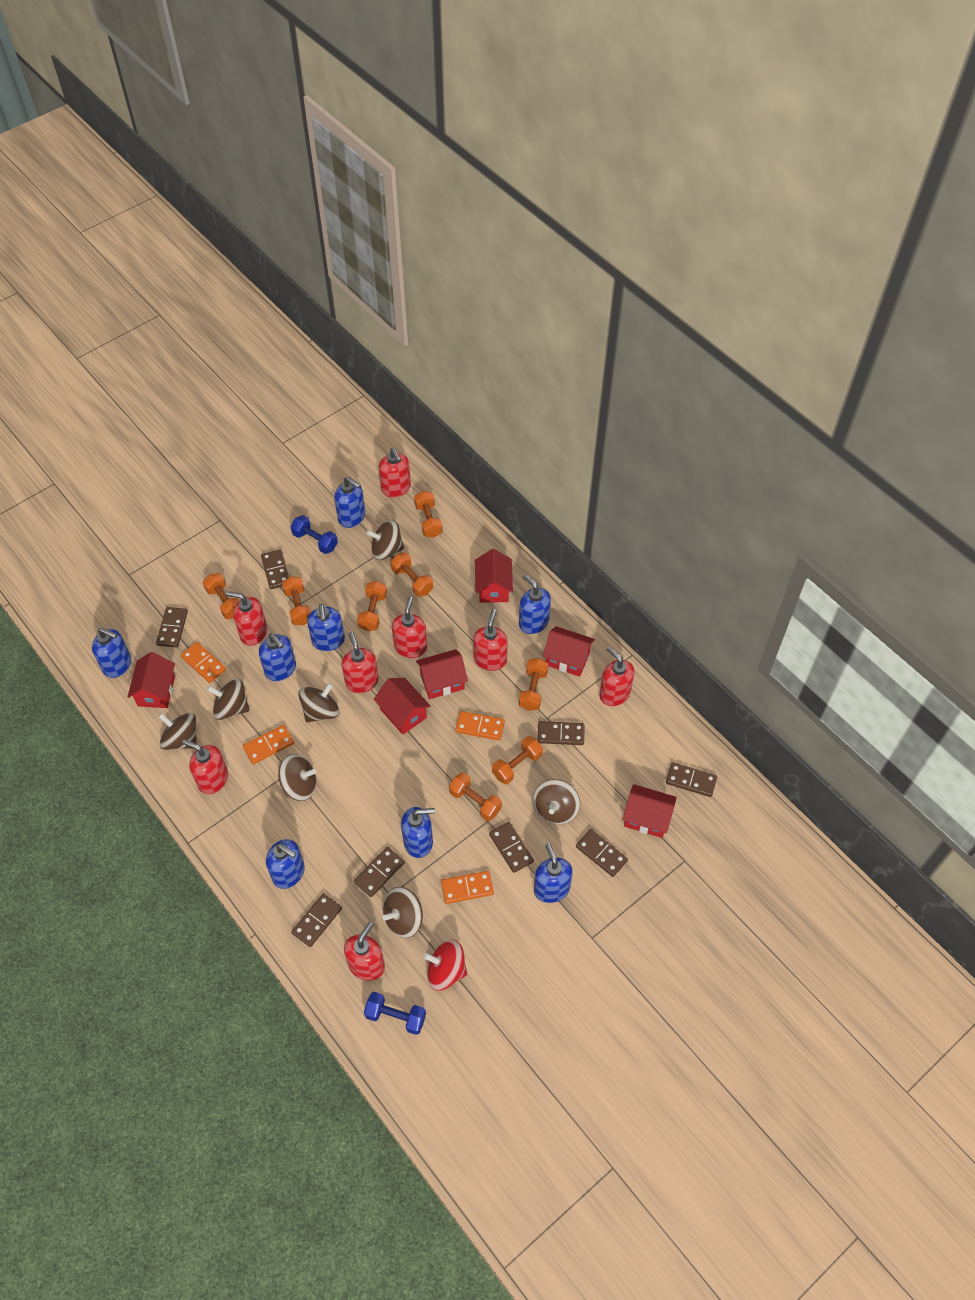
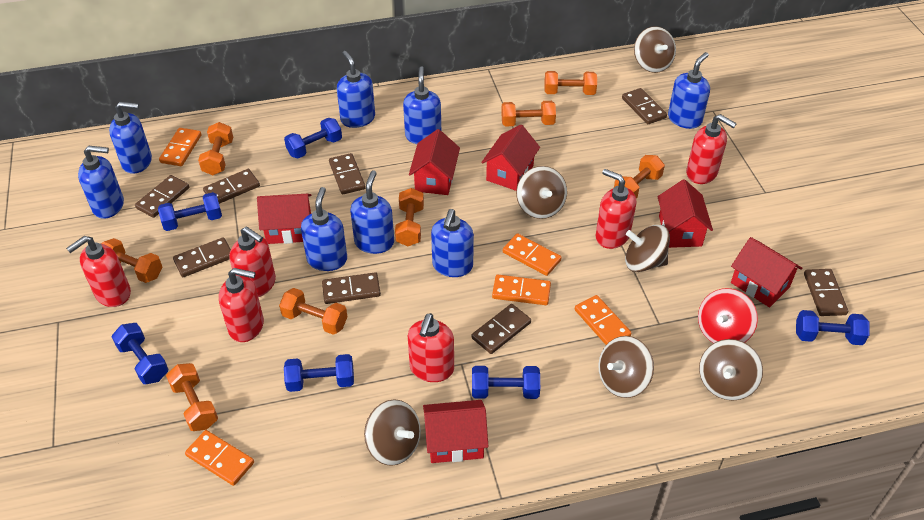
blue dumbbell: [290,515,338,554] [364,992,426,1035] = 2 -> [112,323,169,384] [158,192,222,231] [284,118,342,158] [284,354,354,392] [472,366,540,399] [796,310,869,345] = 6
brown spinning top: [158,713,197,750] [207,679,249,720] [278,754,317,801] [298,683,339,723] [366,520,404,560] [383,887,423,938] [533,779,581,825] = 7 -> [364,399,421,466] [516,166,567,219] [598,336,654,398] [625,225,670,272] [634,26,676,73] [699,339,763,401] = 6
orange domino: [181,642,226,683] [243,725,294,764] [441,871,494,904] [455,711,505,740] = 4 -> [159,128,202,166] [185,430,254,486] [492,275,551,305] [503,233,562,276] [575,295,631,345] = 5
red soap dispenser: [182,739,228,794] [225,591,267,646] [341,632,379,693] [344,922,385,981] [379,448,411,498] [392,596,427,658] [473,609,508,671] [599,646,634,706] = 8 -> [66,236,131,307] [219,268,264,342] [229,227,276,297] [408,313,454,382] [596,169,636,249] [686,114,737,184] = 6

